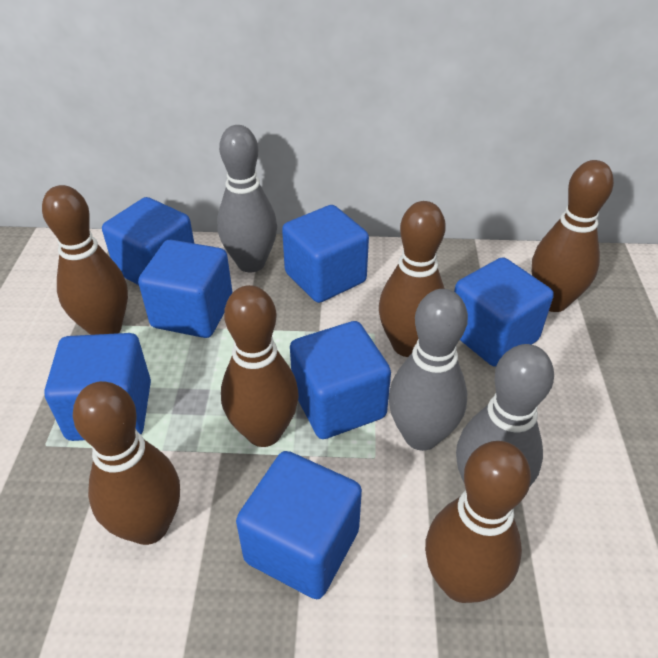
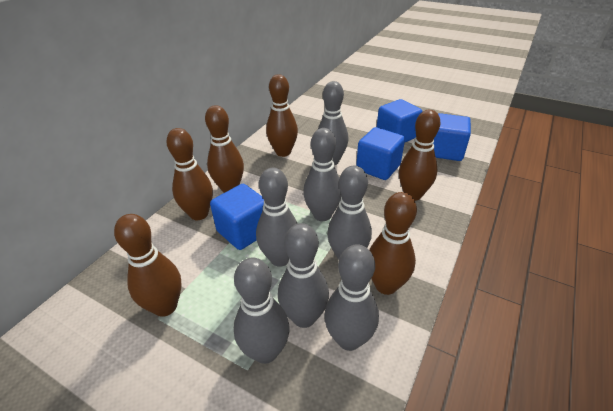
blue cube: [44,333,151,441] [102,197,194,285] [138,240,233,338] [236,451,362,599] [282,205,369,303] [290,321,391,439] [454,257,554,367] = 7 -> [210,184,264,250] [356,127,405,180] [377,99,423,142] [433,113,471,161] = 4
grey bowling pin: [217,125,277,272] [388,289,468,451] [456,344,554,486] = 3 -> [234,258,290,364] [256,168,298,267] [278,223,329,328] [303,128,342,221] [318,81,348,165] [324,244,379,351] [327,166,372,260] = 7

